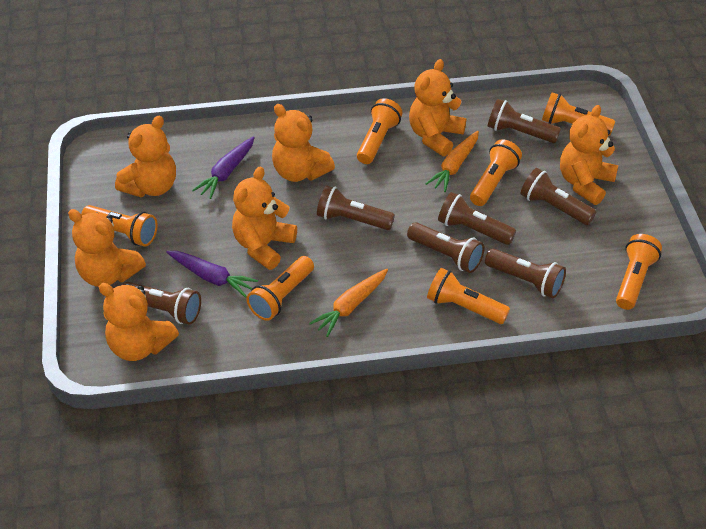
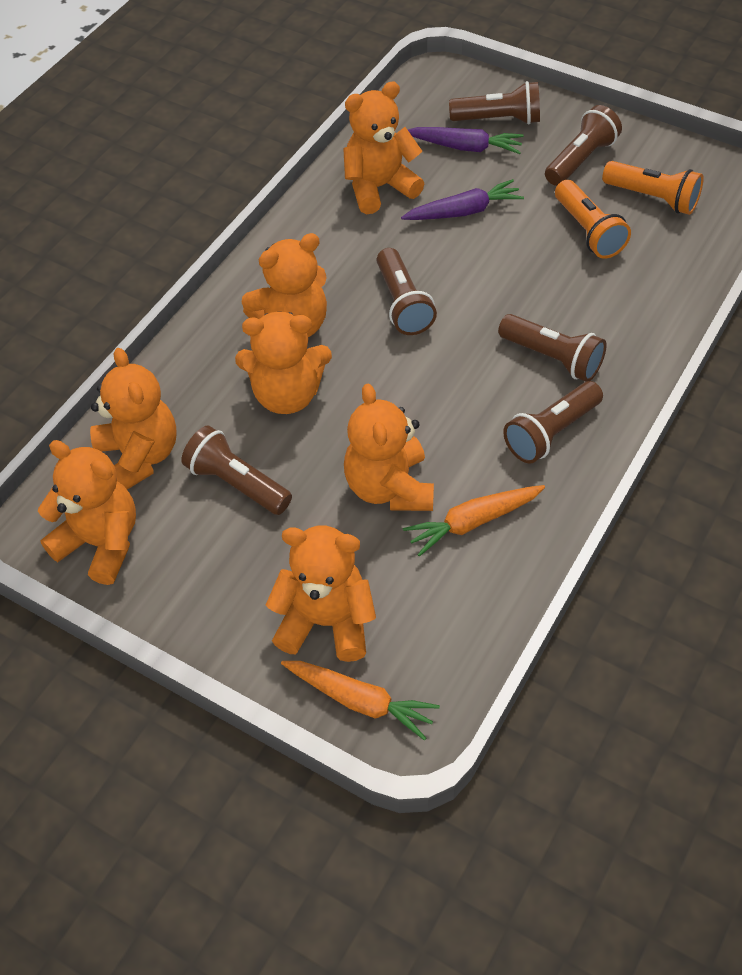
brown flashlight: [122,282,201,325] [317,185,395,230] [407,222,485,273] [438,192,516,245] [485,248,566,298] [488,99,561,143] [521,168,596,225] = 7 -> [181,426,292,515] [376,248,437,335] [449,81,540,125] [498,314,607,382] [503,381,603,463] [545,105,622,186] = 6
orange flashlight: [81,205,158,246] [246,256,314,321] [357,98,403,164] [427,268,510,324] [470,139,522,206] [542,92,615,136] [616,234,662,310] = 7 -> [555,180,631,259] [602,161,704,215] = 2

